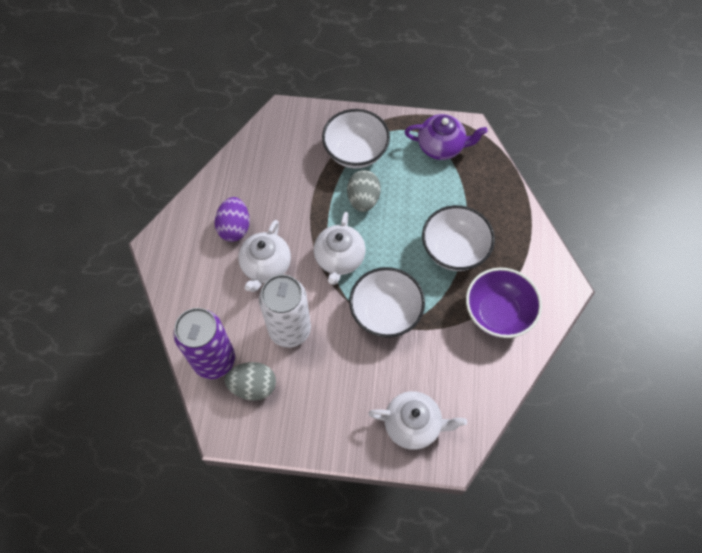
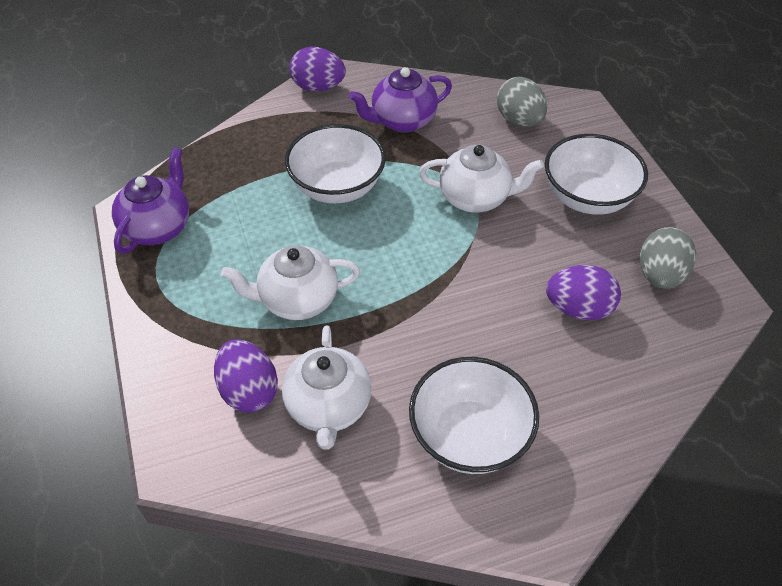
purple bowl: [466,268,542,338] = 1 -> none = 0
purple can: [174,308,235,379] = 1 -> none = 0
purple egg: [215,197,250,242] = 1 -> [214,339,278,413] [289,47,346,91] [546,265,621,320] = 3
purple teapot: [405,114,488,160] = 1 -> [112,147,189,254] [349,67,452,132] = 2
white can: [259,274,311,348] = 1 -> none = 0

